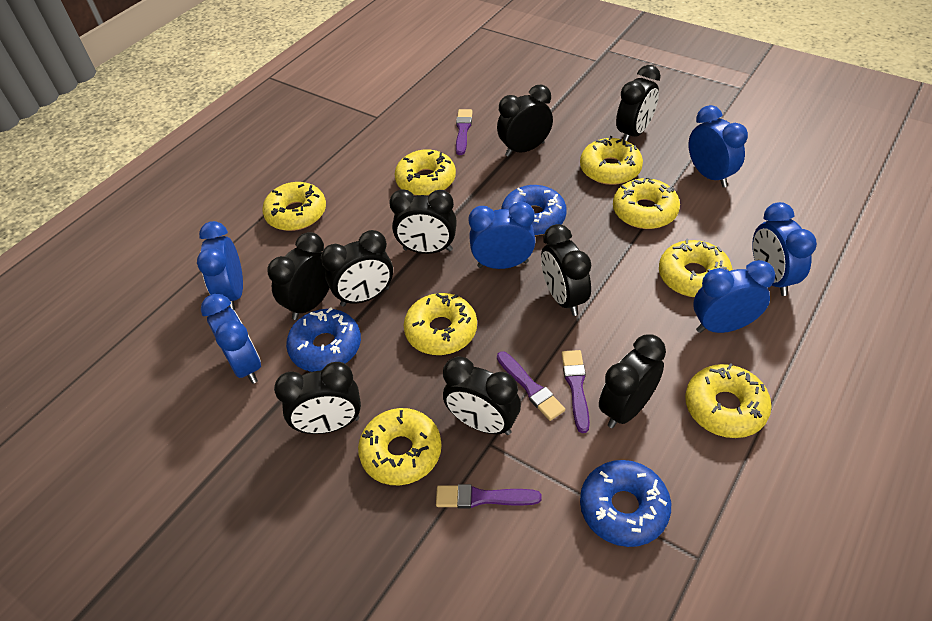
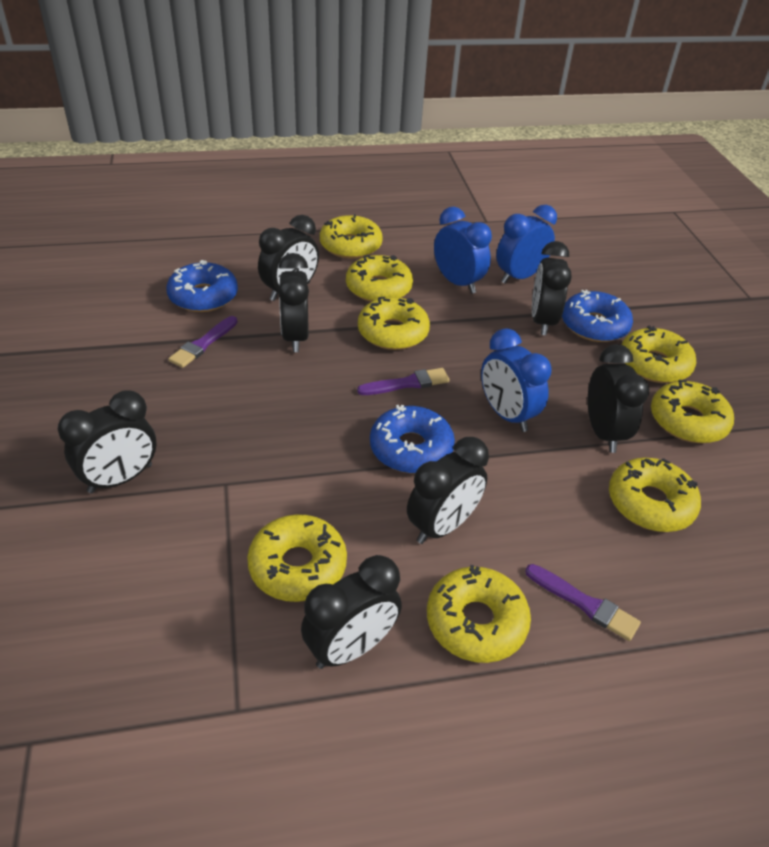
black clock: [268,232,330,320] [274,362,361,434] [321,230,393,307] [389,189,457,254] [443,356,521,435] [497,85,553,157] [541,224,591,316] [599,334,666,428] [616,65,661,141] = 9 -> [58,391,157,493] [258,215,319,301] [278,253,309,352] [301,555,402,669] [407,437,489,544] [532,241,572,335] [588,344,649,453] = 7
blue clock: [197,221,243,310] [201,294,261,384] [469,202,536,269] [688,105,748,187] [693,260,775,333] [752,202,817,296] = 6 -> [434,207,492,294] [481,328,552,432] [496,205,557,284] = 3
purple brush: [436,484,542,508] [456,109,473,155] [497,351,565,421] [562,350,590,433] = 4 -> [168,316,238,368] [357,368,449,395] [525,564,641,641] = 3

